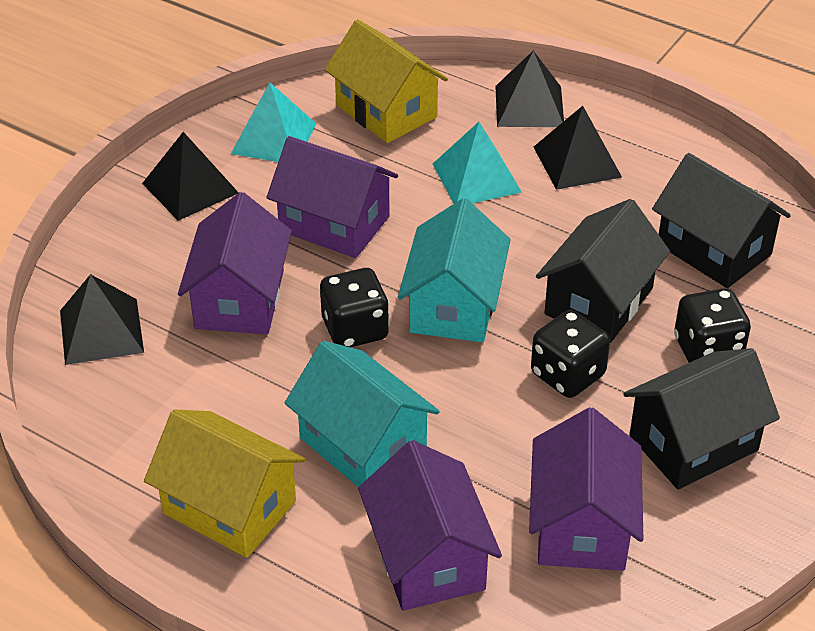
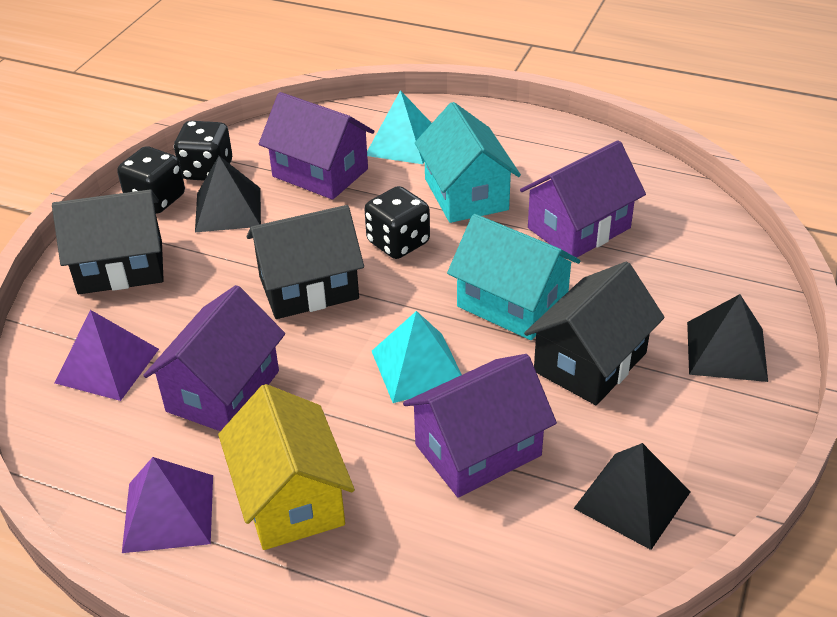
black pyramid: [60,274,144,365] [142,132,239,221] [495,51,564,127] [534,106,622,190] = 4 -> [195,156,261,232] [573,443,691,550] [687,294,768,382] = 3
purple pyramid: none = 0 -> [55,310,159,401] [122,457,213,553] = 2
yellow house: [144,409,305,558] [325,19,448,143] = 2 -> [218,384,355,550] = 1

